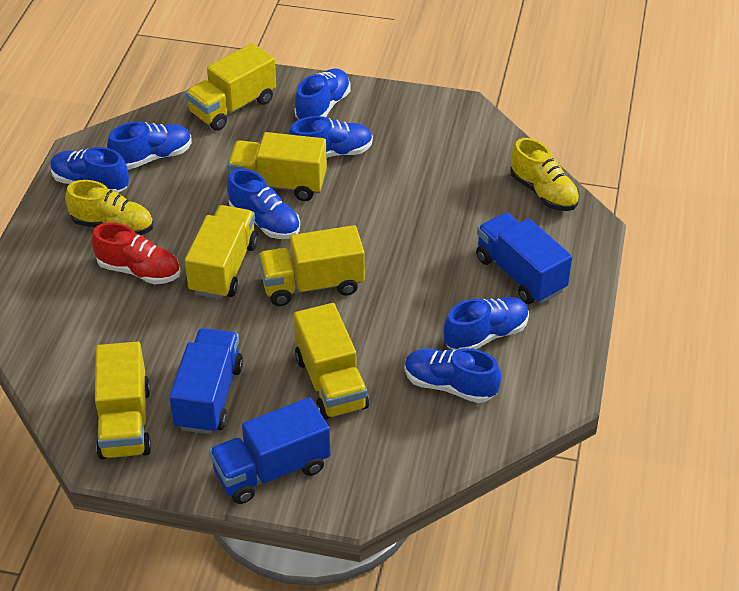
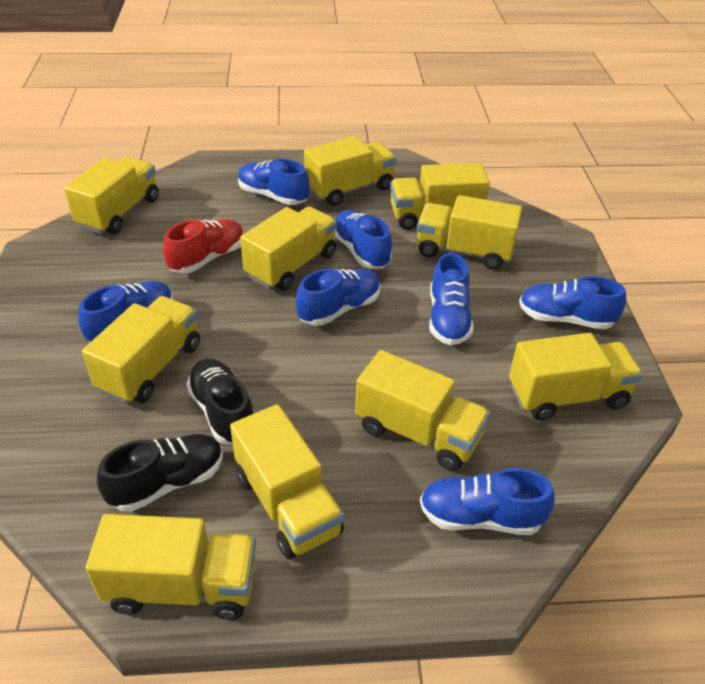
black shoe: none = 0 -> [97,434,223,512] [186,358,253,444] = 2
blue truck: [169,328,243,434] [209,397,330,504] [476,213,572,304] = 3 -> none = 0
yellow shoe: [65,180,153,235] [510,138,580,211] = 2 -> none = 0
yellow truck: [95,342,151,459] [185,43,276,131] [185,205,258,299] [227,132,327,201] [258,225,365,306] [294,303,369,420] = 6 -> [64,157,159,234] [82,296,200,404] [86,514,256,620] [230,404,344,559] [240,207,337,291] [304,136,397,206] [355,350,490,471] [390,163,490,230] [417,195,522,270] [509,333,643,420] = 10

